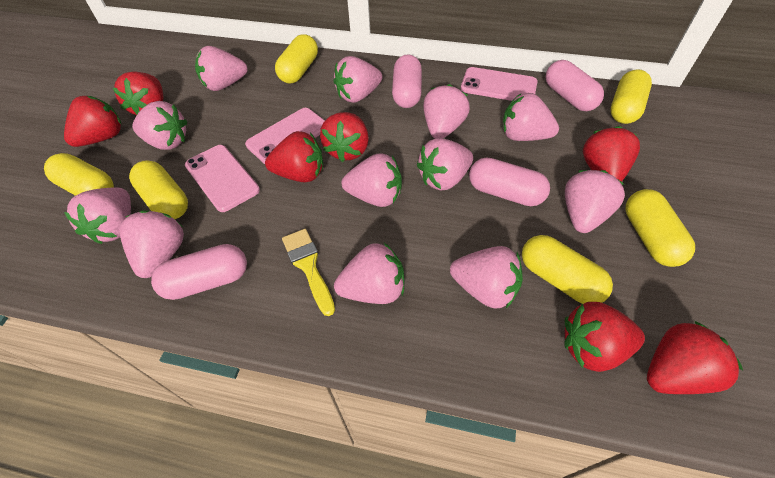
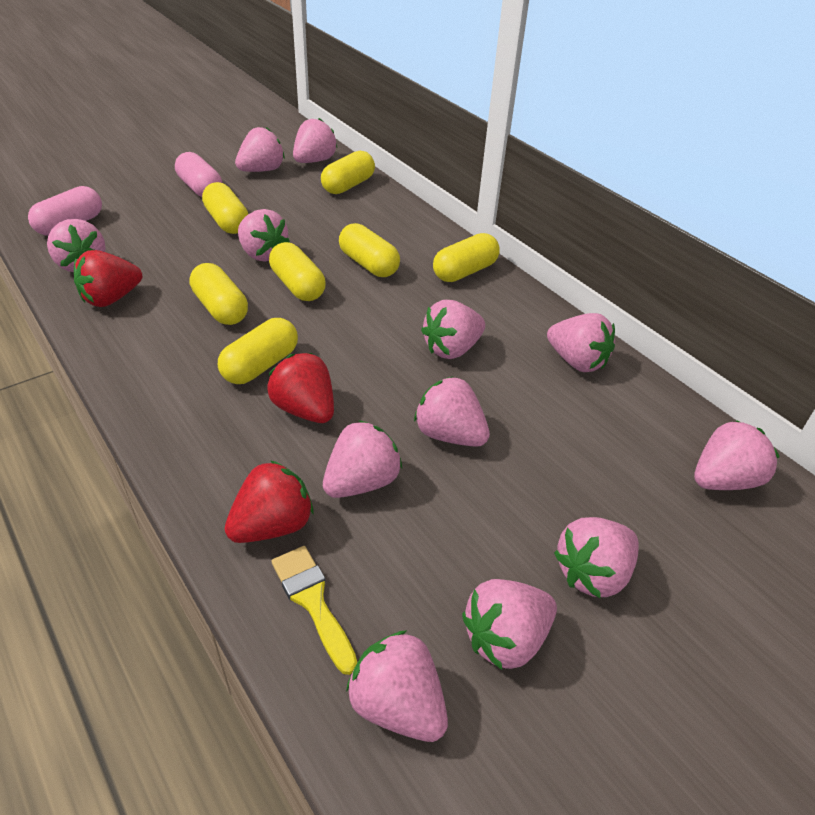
pink capsule: [151,244,247,300] [392,54,422,108] [469,157,550,206] [545,60,604,111] = 4 -> [28,186,102,236] [175,152,222,197] = 2
pink phone: [185,145,260,212] [245,108,325,164] [461,67,538,101] = 3 -> none = 0
red strawberry: [64,96,122,147] [113,71,163,115] [265,131,323,182] [320,112,369,162] [565,302,645,372] [583,126,640,182] [647,321,743,394] = 7 -> [74,250,142,307] [225,460,314,543] [267,353,334,423] = 3
yellow capsule: [44,153,114,196] [129,160,188,219] [275,34,318,84] [522,235,613,304] [611,69,652,124] [626,189,695,267] = 6 -> [190,263,248,325] [202,182,248,234] [218,318,298,384] [269,242,326,301] [321,151,375,194] [339,223,400,277] [433,233,499,282] = 7

